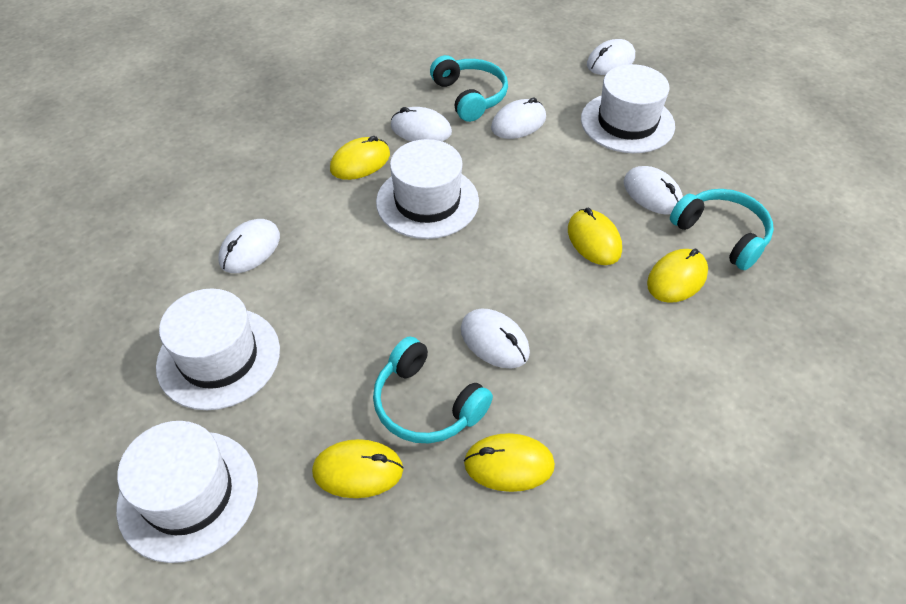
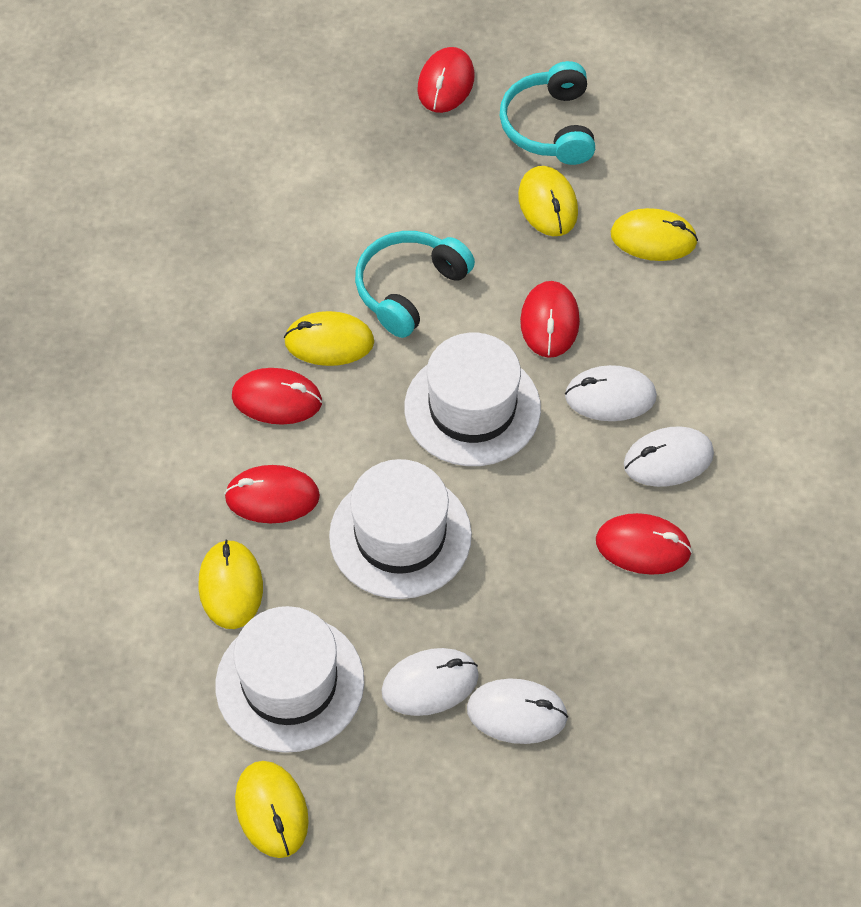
red mouse: none = 0 -> [224,465,320,523] [232,368,322,425] [417,47,474,113] [520,281,580,358] [596,513,692,575] = 5
turquoise headphones: [373,336,493,443] [430,55,508,122] [670,189,774,270] = 3 -> [355,231,475,338] [500,61,595,165] = 2
white hat: [116,421,258,563] [156,289,280,410] [376,139,479,239] [581,64,675,153] = 4 -> [215,606,364,753] [329,459,472,599] [404,333,541,466] = 3
white mouse: [218,219,280,273] [391,107,452,142] [461,309,530,368] [491,97,546,139] [587,39,635,75] [624,166,683,215] = 6 -> [381,648,479,716] [467,679,568,744] [565,365,657,421] [624,426,714,487] = 4

